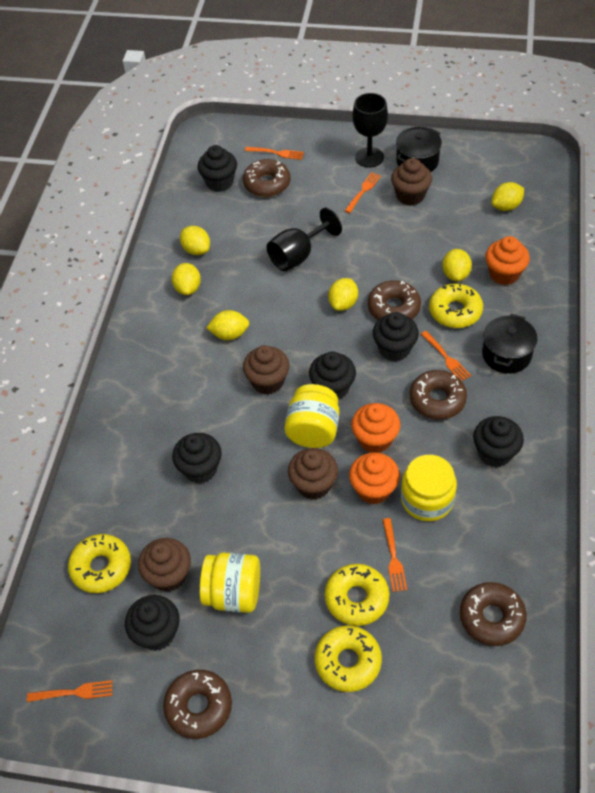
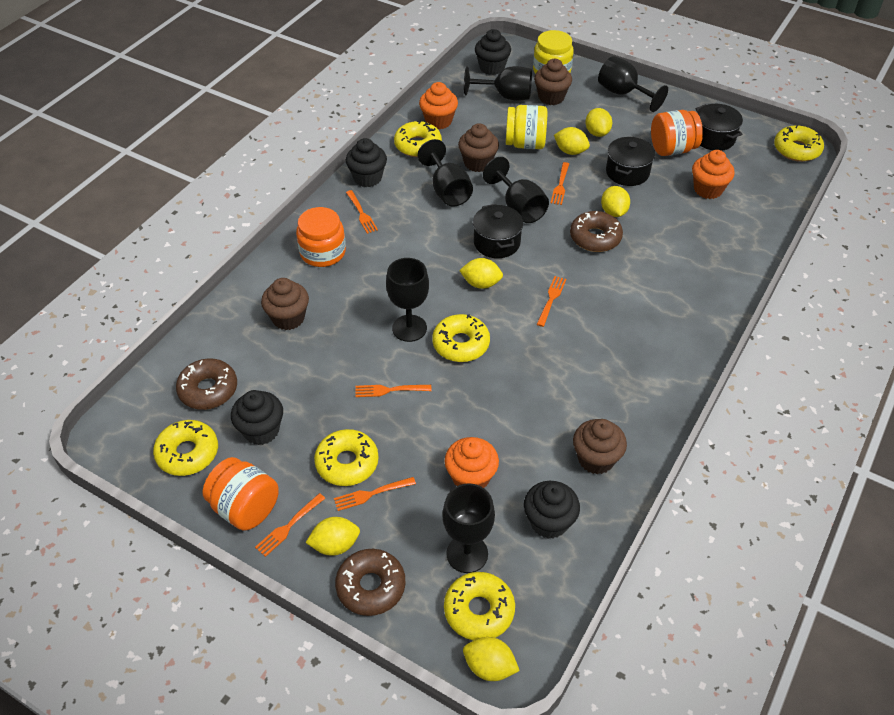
black cupcake: [125,595,180,651] [172,433,222,483] [197,145,237,192] [309,352,356,400] [373,312,419,361] [473,416,524,467] = 6 -> [231,390,283,445] [346,138,387,187] [475,29,511,75] [524,481,580,539] = 4
black goblet: [267,208,342,271] [352,93,388,168] = 2 -> [386,258,429,342] [418,139,473,207] [442,483,495,573] [464,66,532,101] [483,157,549,223] [598,56,668,112] = 6
black pot: [396,127,442,172] [482,314,538,374] = 2 -> [473,204,523,258] [606,137,655,186] [696,104,743,151] = 3
brown donut: [163,670,232,739] [243,159,290,197] [368,280,421,320] [410,370,467,420] [460,582,527,646] = 5 -> [176,358,237,410] [335,549,405,616] [570,211,623,252] = 3
orange fork: [27,680,113,702] [245,147,304,160] [344,172,381,213] [383,518,407,592] [421,331,471,381] = 5 -> [255,493,326,557] [334,477,416,511] [346,190,378,234] [355,385,431,397] [536,276,566,327] [551,162,569,205] = 6
orange jar: none = 0 -> [203,457,279,531] [296,207,346,267] [651,110,703,156] = 3
yellow donut: [68,534,131,593] [315,626,382,692] [325,564,389,626] [429,283,483,328] = 4 -> [153,420,218,476] [314,429,379,486] [394,121,442,157] [432,314,490,362] [444,572,515,641] [774,125,824,162] = 6
yellow jar: [200,553,260,613] [284,384,339,448] [401,455,457,521] = 3 -> [506,105,547,149] [533,30,574,74] = 2

